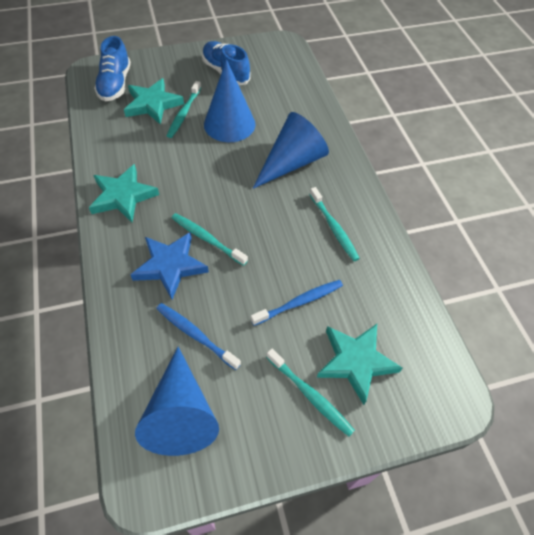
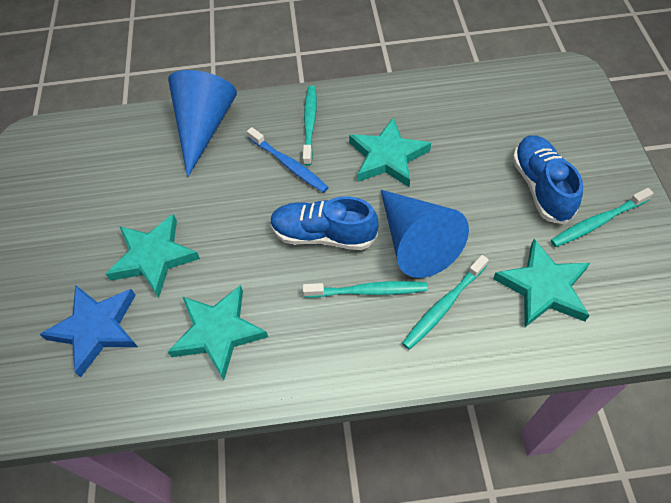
blue cone: [135,347,219,456] [204,59,255,142] [253,112,329,189] = 3 -> [168,70,237,178] [381,190,469,278] = 2
blue toothbrush: [156,303,241,370] [251,280,343,326] = 2 -> [247,127,329,193] = 1
turquoise star: [89,164,159,222] [124,78,184,125] [317,324,403,405] = 3 -> [106,214,200,297] [168,285,268,380] [349,117,431,187] [493,239,590,327] = 4

